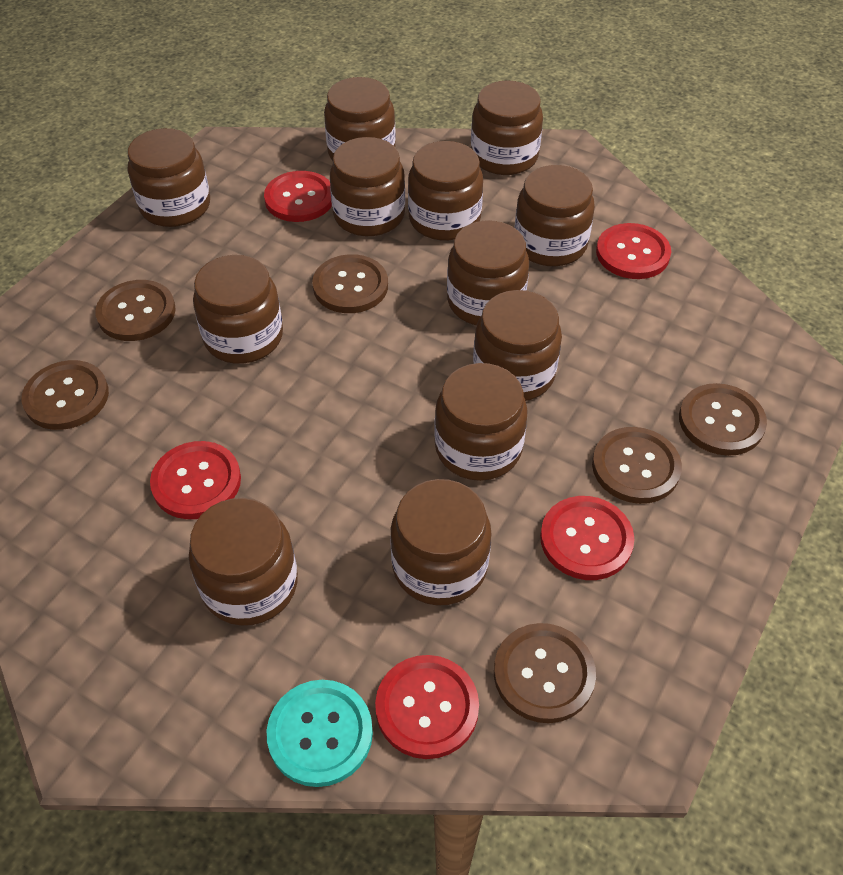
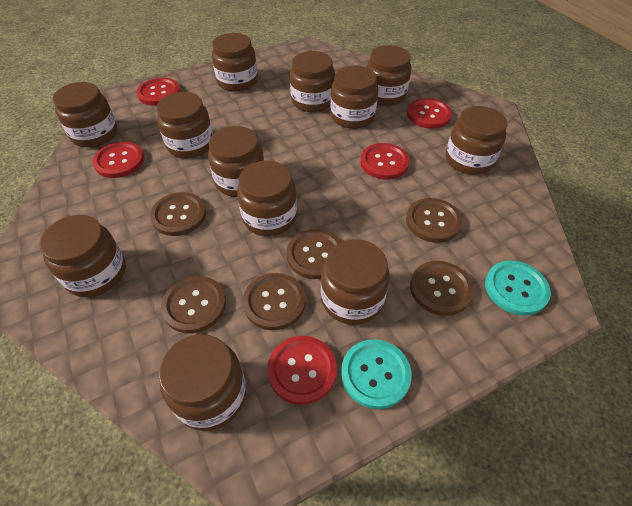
turquoise button: [267,680,373,787] = 1 -> [341,339,412,409] [485,261,551,316] = 2

